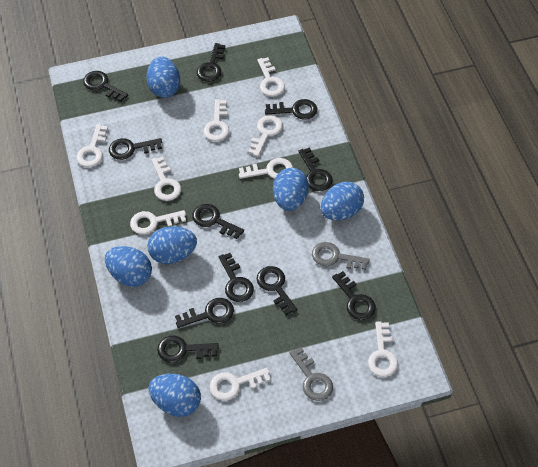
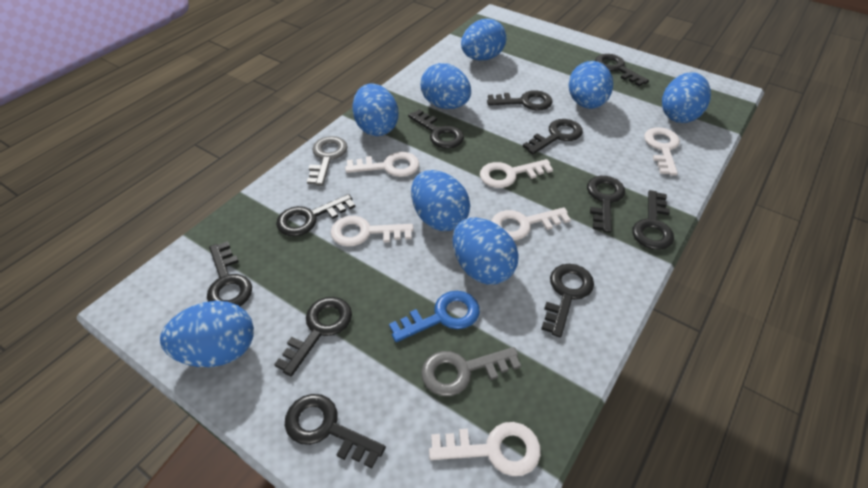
blue egg: [105,246,152,287] [147,56,180,98] [147,226,197,264] [148,374,201,417] [273,168,309,211] [321,182,364,221] = 6 -> [160,301,254,367] [352,83,399,136] [411,170,470,231] [421,63,471,109] [452,218,519,284] [461,19,506,61] [568,61,613,109] [662,72,711,123] = 8
blue key: none = 0 -> [389,291,480,342] = 1
white key: [76,124,108,167] [130,210,186,235] [152,157,181,201] [203,99,229,141] [210,368,271,400] [239,158,293,179] [248,115,283,157] [257,57,285,97] [368,321,398,377] = 9 -> [331,216,414,247] [345,152,419,177] [429,422,541,476] [480,159,553,188] [491,207,571,241] [644,127,680,176] = 6

